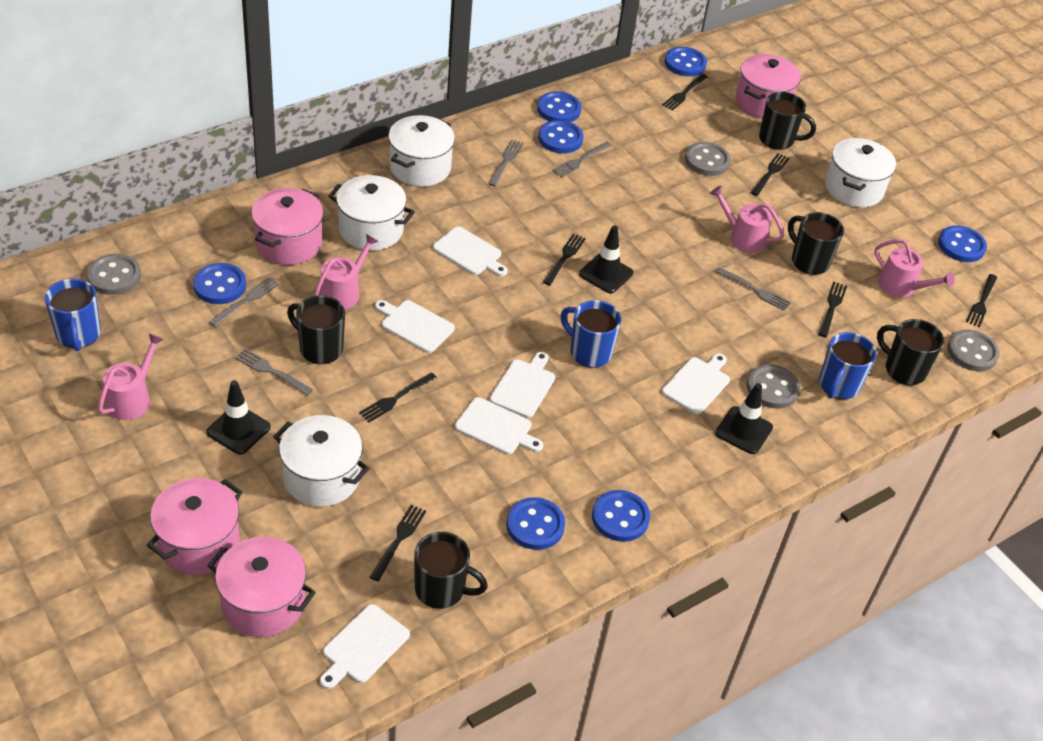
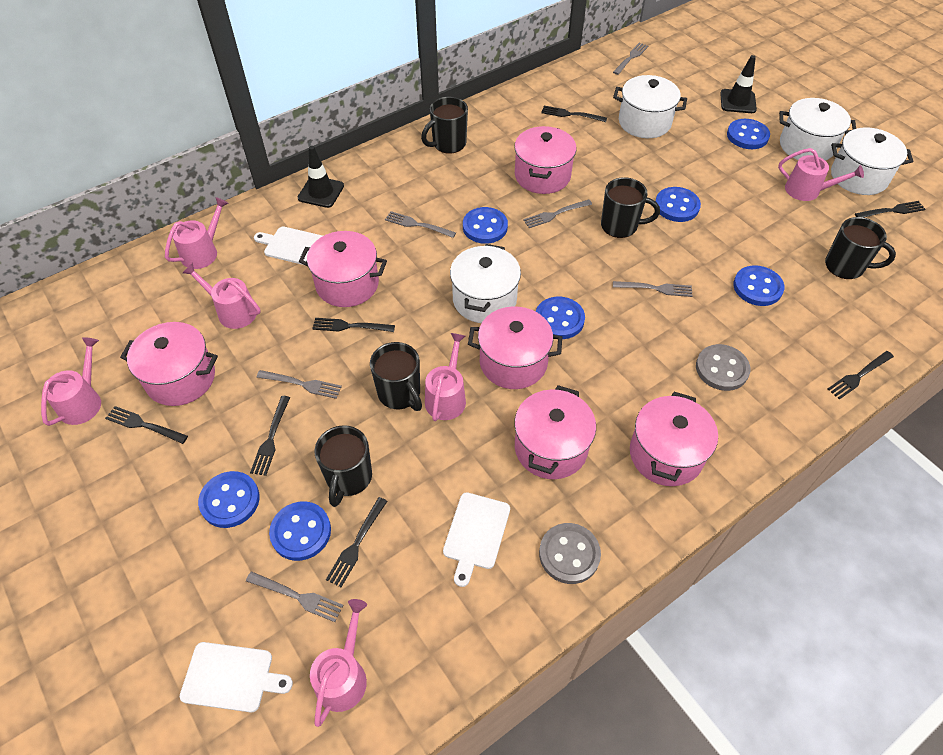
black traffic cone: [206,380,271,455] [579,225,633,293] [715,383,773,454] = 3 -> [298,146,344,208] [720,55,757,113] = 2
blue mug: [45,279,101,351] [561,300,621,368] [819,332,877,399] = 3 -> none = 0
grey button: [87,254,141,295] [685,142,731,176] [747,364,800,409] [947,330,1000,371] = 4 -> [539,523,601,584] [696,344,750,391] = 2
grey fork: [209,277,279,327] [235,348,313,395] [488,139,524,186] [552,142,612,178] [716,267,791,311] = 5 -> [246,571,344,622] [257,370,342,399] [385,211,456,238] [523,200,592,228] [613,43,648,75] [613,281,692,297] = 6
pink pot: [147,478,242,575] [207,537,316,637] [251,188,324,265] [736,54,801,118] = 4 -> [120,322,218,406] [299,231,387,307] [468,307,562,389] [514,126,577,194] [514,385,596,479] [630,392,718,486] = 6
pink watering can: [98,333,164,420] [314,234,378,309] [710,186,784,253] [874,239,955,297] = 4 -> [41,337,101,426] [165,197,229,269] [183,263,261,329] [310,599,367,727] [425,333,466,421] [778,148,864,201] = 6
white cutting board: [320,604,410,689] [375,300,455,353] [433,226,508,276] [455,397,543,454] [489,352,555,418] [662,353,730,414] = 6 -> [180,642,293,712] [254,227,323,265] [443,492,510,587] = 3

